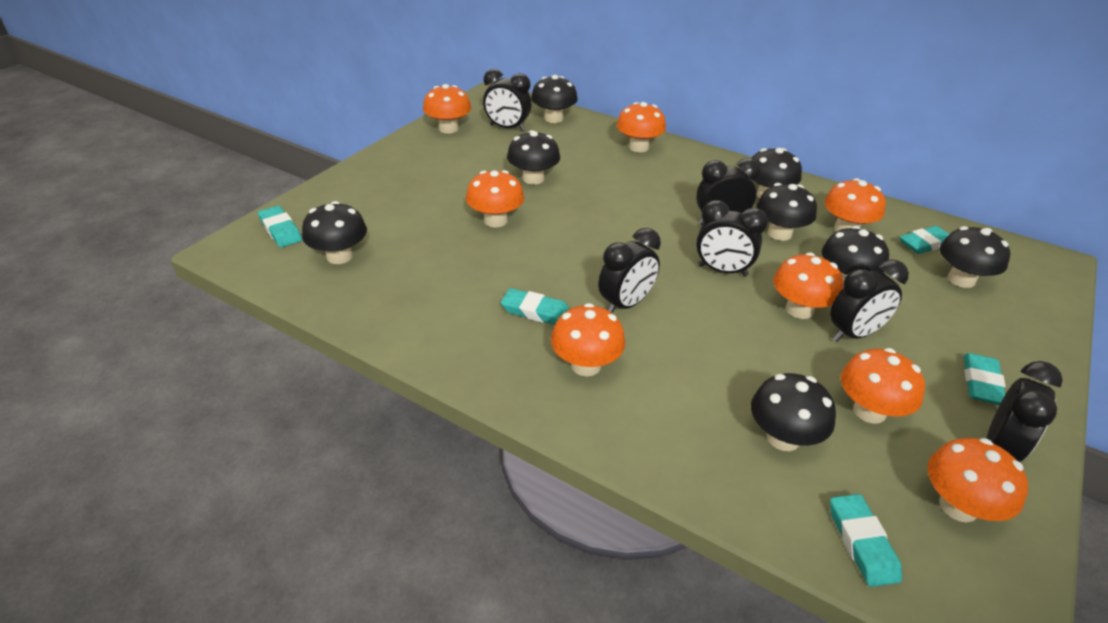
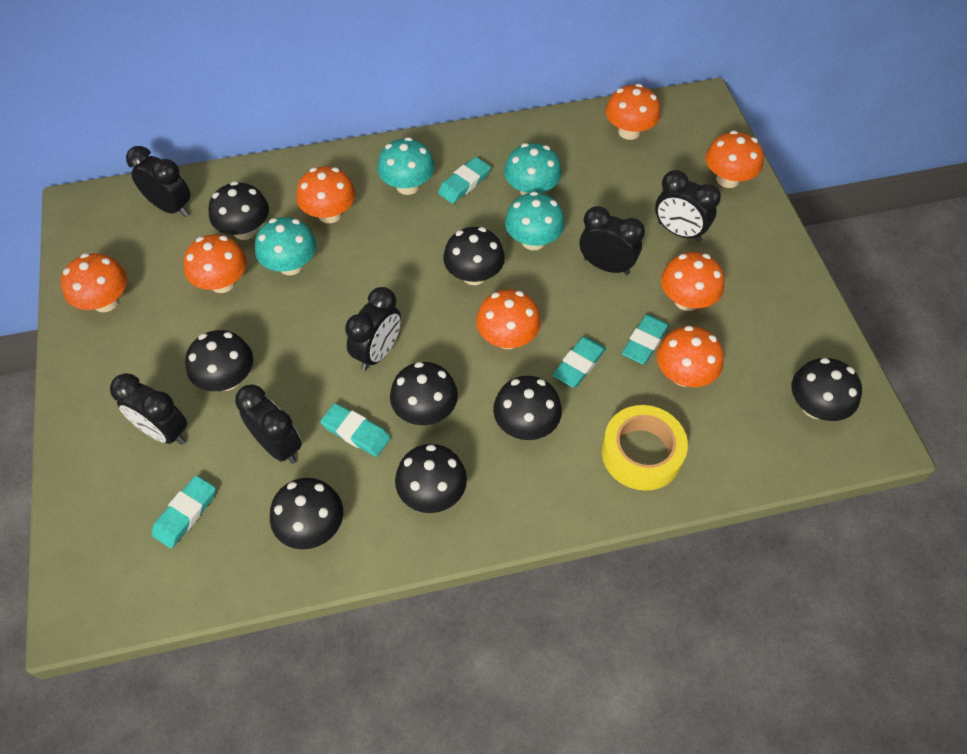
turquoise mushroom: none = 0 -> [255,217,316,275] [377,137,435,195] [504,143,562,195] [505,192,565,250] = 4
yellow tape: none = 0 -> [602,405,688,491] = 1

